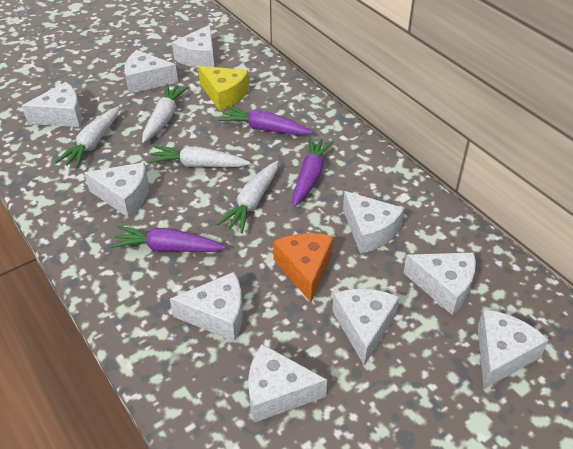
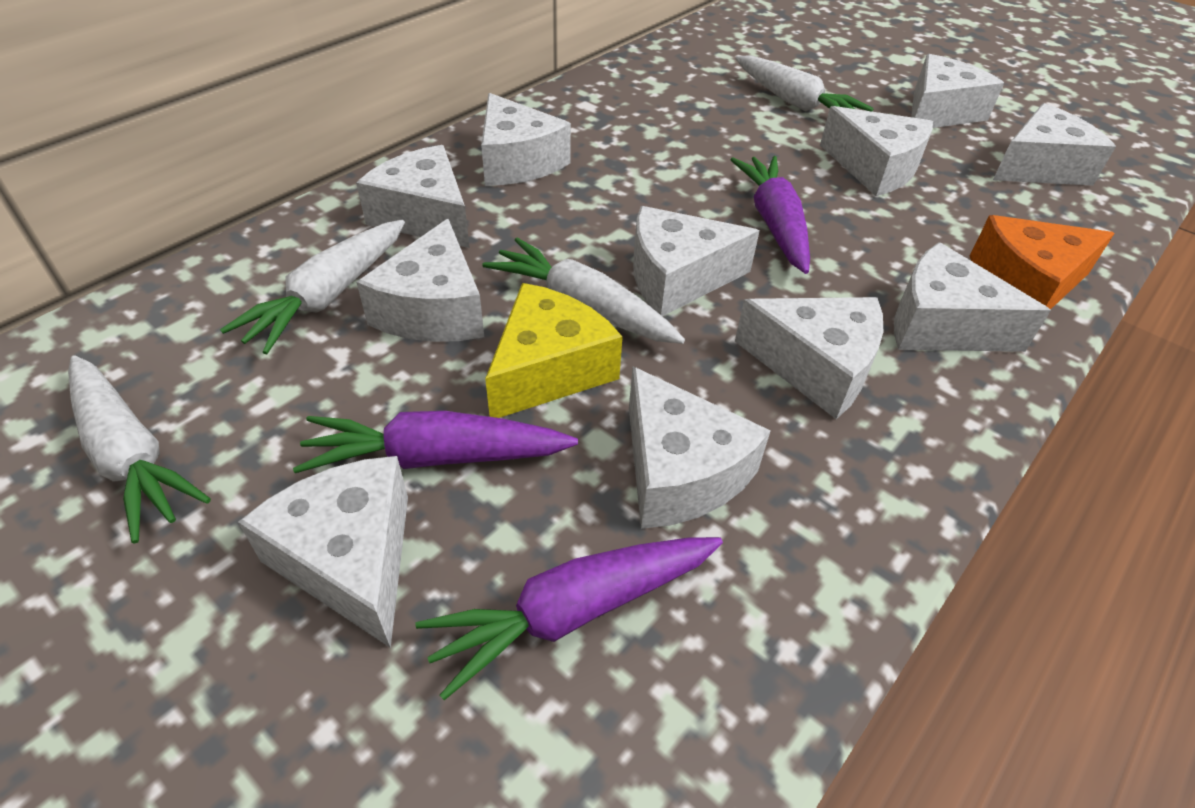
white cheese: [22,82,82,127] [84,162,149,218] [124,50,178,94] [170,272,243,342] [172,25,214,68] [248,344,327,423] [332,289,399,366] [343,191,404,254] [403,252,476,315] [477,309,549,389] = 10 -> [238,456,408,648] [356,145,470,248] [357,219,484,342] [481,93,571,186] [629,366,771,529] [633,206,760,316] [735,297,883,419] [820,106,933,196] [894,242,1051,352] [911,54,1004,128] [993,103,1116,186] = 11

